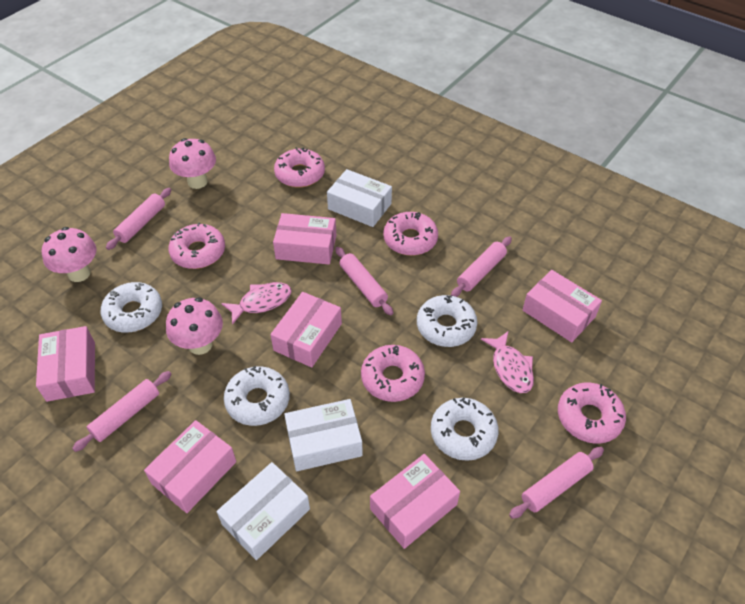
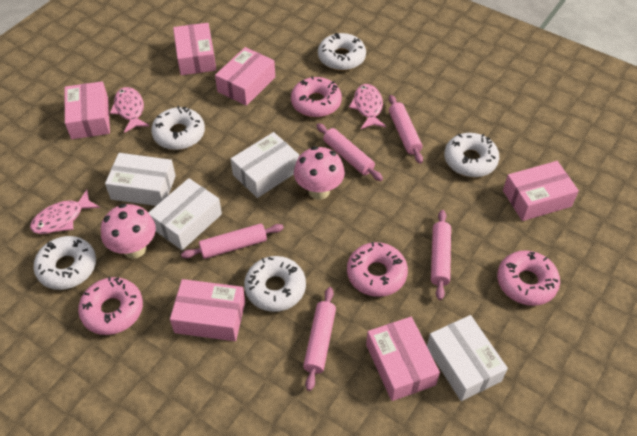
pink donut: [168,222,225,269] [274,147,325,188] [361,345,425,402] [383,212,438,256] [558,382,626,444] = 5 -> [78,277,143,335] [291,76,342,117] [347,242,408,297] [497,250,560,306] = 4
pink fish: [221,282,292,325] [481,332,534,393] = 2 -> [30,190,100,234] [110,87,149,133] [349,84,386,129] = 3
pink mushroom: [42,227,96,282] [166,297,223,355] [169,138,216,189] = 3 -> [101,204,156,259] [294,146,345,200] = 2
white box: [217,462,310,560] [284,399,363,471] [327,169,392,227] = 3 -> [105,153,176,206] [148,178,222,250] [231,132,299,198] [427,315,508,401] = 4
white donut: [101,282,162,333] [224,366,290,426] [417,295,477,347] [431,397,499,461] = 4 -> [33,236,96,290] [151,106,205,150] [244,256,306,312] [318,33,366,71] [444,133,499,177] = 5

